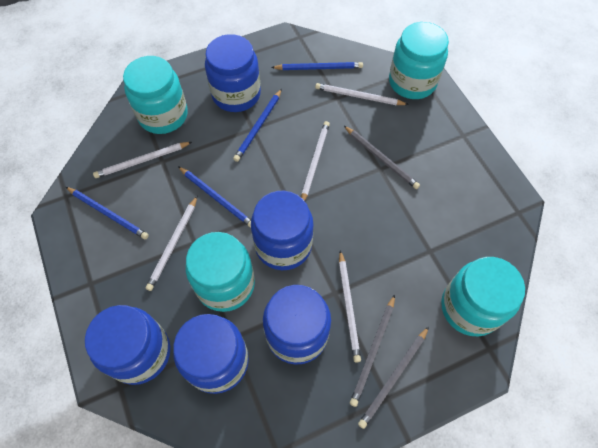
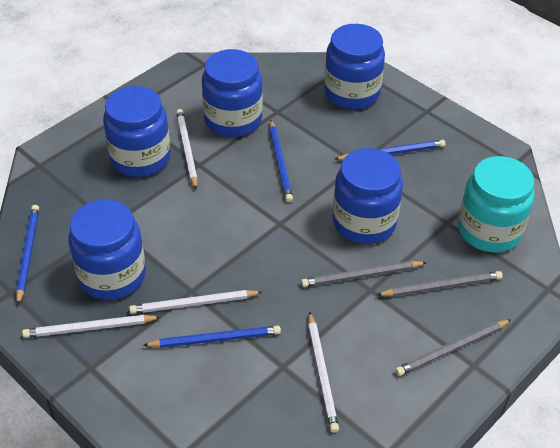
turquoise jar: [123,56,188,134] [186,232,255,312] [389,22,449,99] [441,257,525,337] = 4 -> [458,156,534,252] = 1
white pencil: [93,142,192,178] [146,195,198,291] [301,121,330,201] [315,83,409,105] [339,250,361,363] = 5 -> [22,315,161,338] [129,290,262,314] [176,109,198,189] [308,311,339,433] = 4

